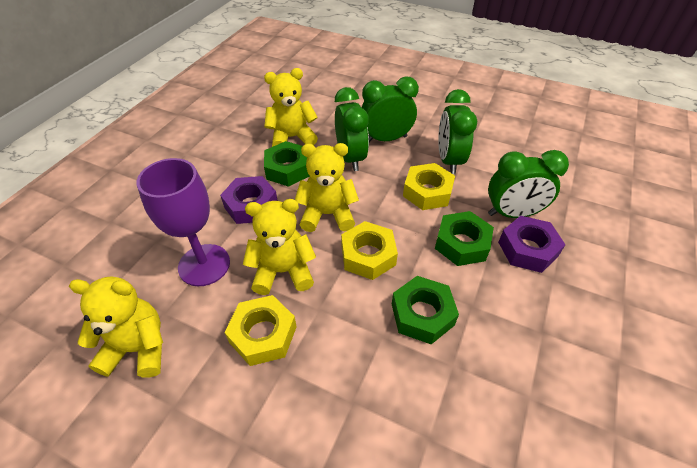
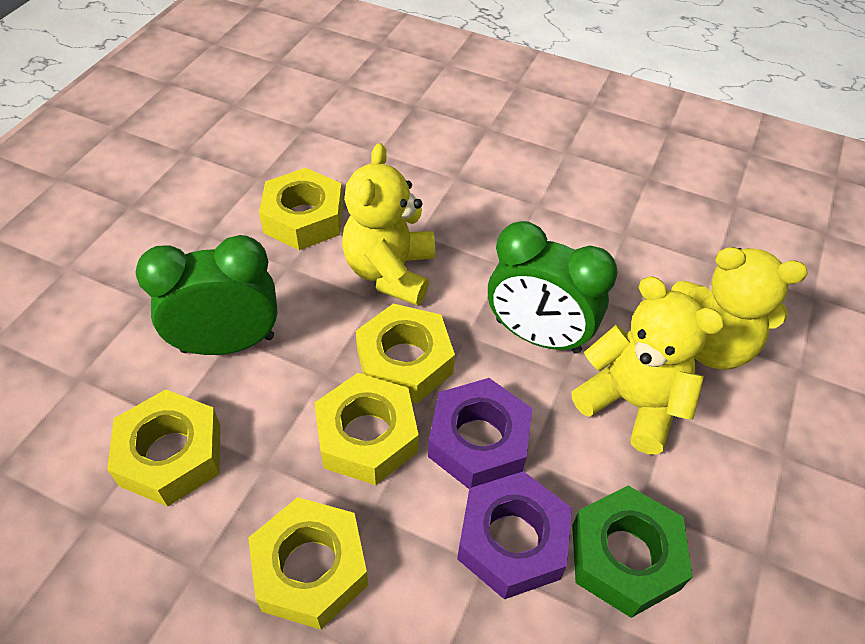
green clock: [335,87,369,171] [361,76,419,142] [438,89,477,174] [488,150,569,218] = 4 -> [136,235,278,355] [488,221,618,354] = 2
green nut: [264,141,310,187] [392,276,459,344] [435,211,494,266] = 3 -> [572,486,693,618] = 1
purple goblet: [137,158,230,286] = 1 -> none = 0
yellow nut: [224,295,297,366] [341,221,398,280] [403,163,455,210] = 3 -> [107,389,221,507] [248,497,368,630] [259,168,343,250] [314,373,419,485] [356,304,455,404] = 5
yellow teddy bear: [69,276,163,378] [243,199,316,295] [264,68,318,147] [295,143,359,232] = 4 -> [342,143,435,306] [572,277,725,454] [671,247,807,370] = 3

